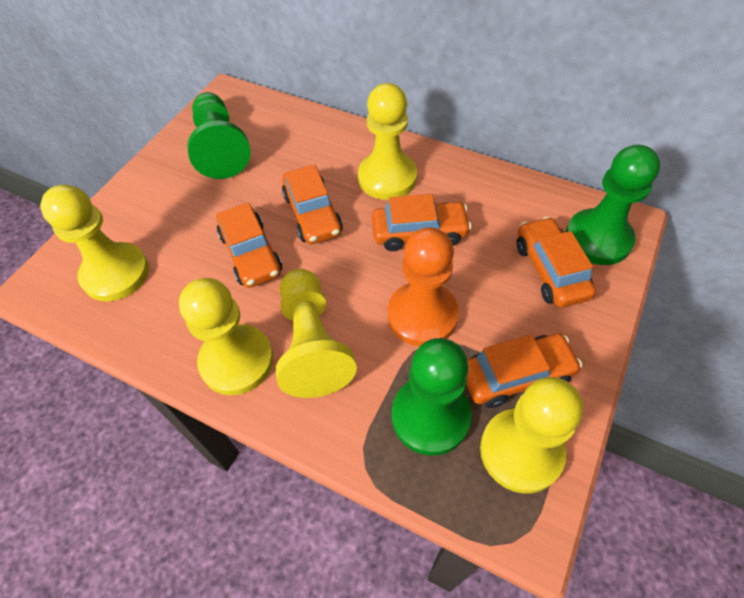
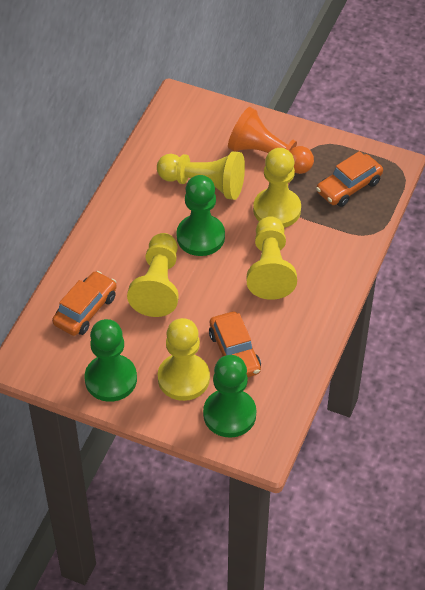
orange car: [216,202,282,288] [282,164,343,244] [372,194,472,251] [466,334,582,408] [517,217,596,308] = 5 -> [52,271,117,336] [209,312,261,377] [316,151,383,207] = 3

